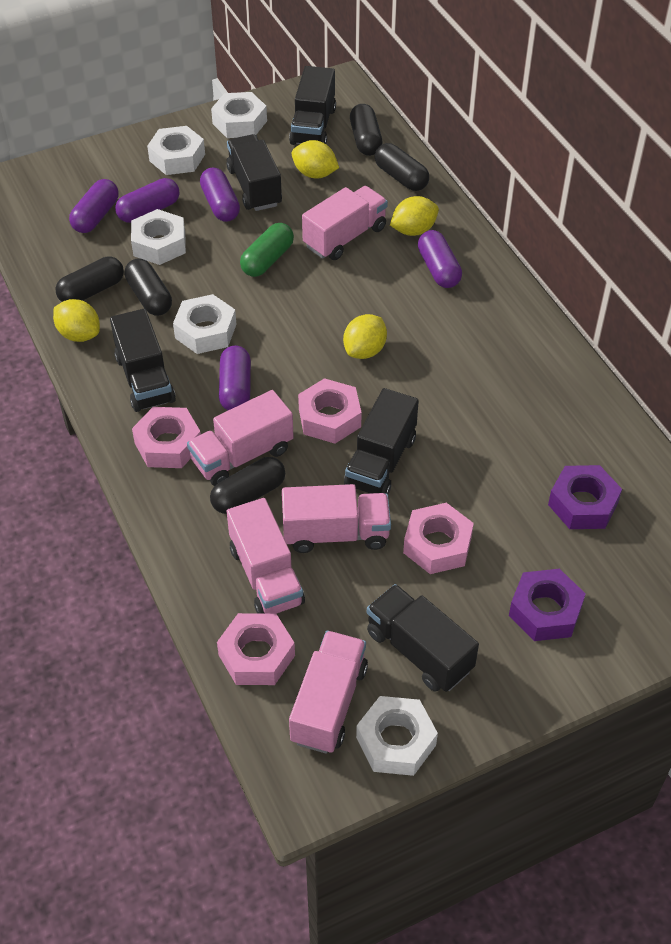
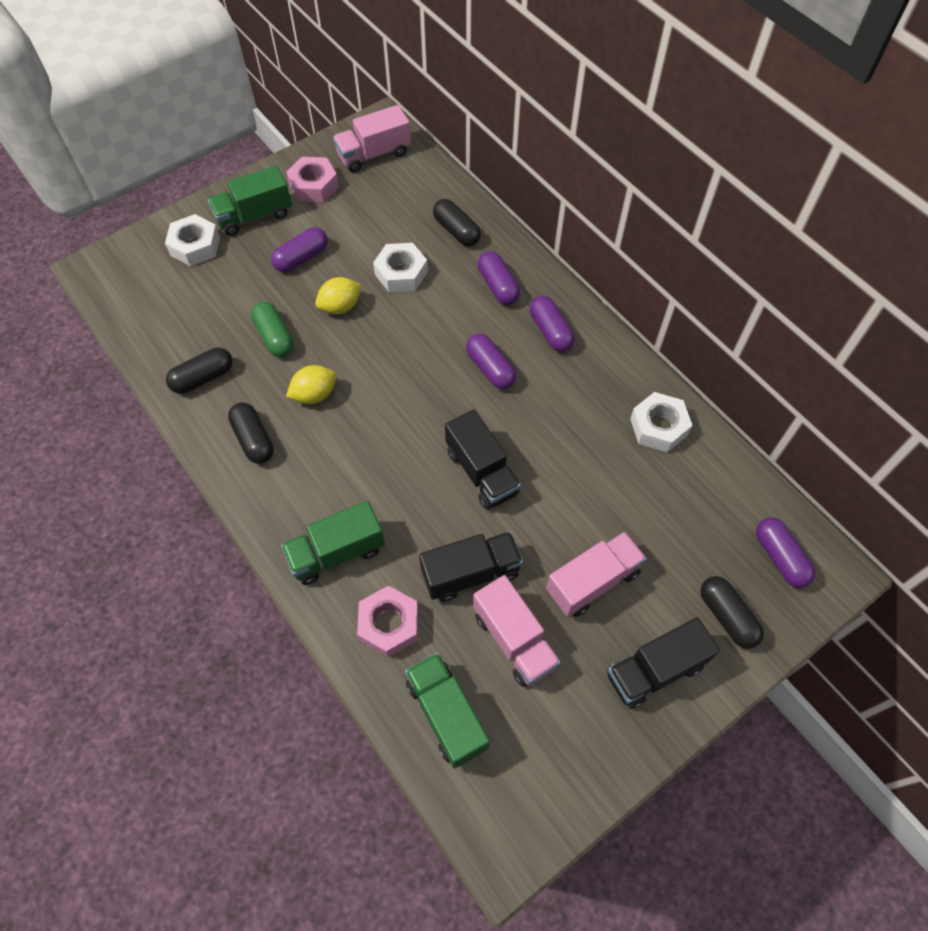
black capsule: [55,256,124,302] [124,258,172,316] [210,457,285,514] [350,104,383,156] [375,143,429,191] = 5 -> [166,347,233,394] [228,403,274,464] [433,199,481,246] [700,576,764,649] = 4
black truck: [110,309,176,412] [226,134,282,211] [289,66,336,145] [344,388,419,494] [367,584,479,692] = 5 -> [419,532,523,602] [445,409,521,510] [607,617,720,709] = 3
green truck: none = 0 -> [208,166,292,236] [281,501,385,585] [405,653,490,768] = 3
pink nut: [132,407,201,468] [217,613,295,685] [298,378,362,444] [403,503,474,574] = 4 -> [286,157,339,202] [357,585,418,657] = 2
pink truck: [187,390,294,486] [227,498,305,614] [282,484,391,553] [289,631,368,754] [302,186,388,260] = 5 -> [333,105,411,172] [473,575,561,687] [546,532,647,617] = 3
purple nut: [509,569,585,641] [548,465,622,529] = 2 -> none = 0
white nut: [131,209,186,265] [147,126,205,175] [173,294,236,354] [211,92,267,138] [356,696,438,776] = 5 -> [165,214,220,266] [373,243,428,292] [630,392,693,452] = 3
yellow lemon: [53,299,100,342] [291,140,339,179] [343,314,387,359] [390,196,439,236] = 4 -> [286,365,336,404] [315,277,362,314] = 2

